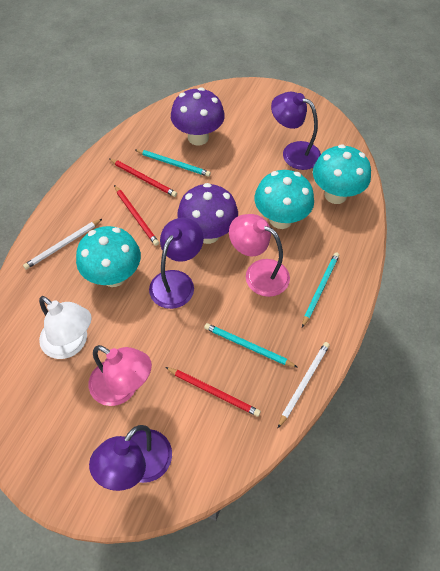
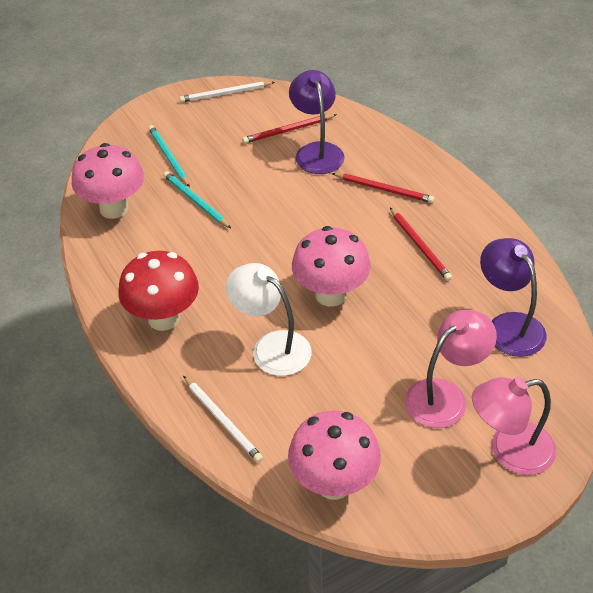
pink mushroom: none = 0 -> [72,143,144,219] [288,410,381,500] [292,226,371,307] = 3
purple lamp: [89,425,172,491] [149,218,204,309] [271,92,321,170] = 3 -> [289,70,345,174] [480,238,546,357] = 2
purple mushroom: [171,87,225,145] [177,183,238,244] = 2 -> none = 0
red mushroom: none = 0 -> [118,251,199,331] = 1
turquoise mushroom: [76,226,141,287] [254,170,314,229] [313,144,371,204] = 3 -> none = 0
turquoise pencil: [135,149,211,177] [204,323,298,368] [302,252,339,328] = 3 -> [148,125,190,187] [163,171,231,228] = 2

